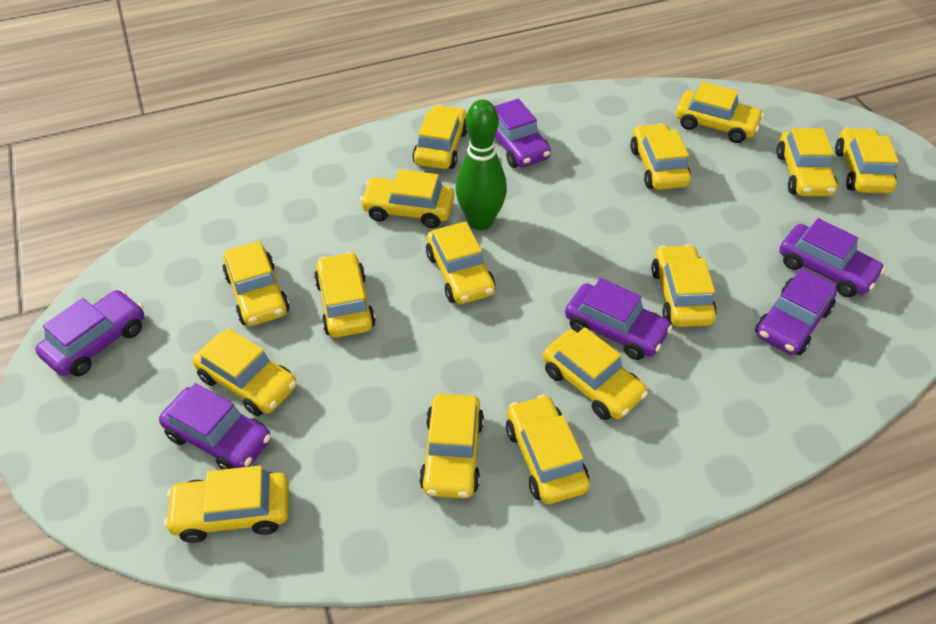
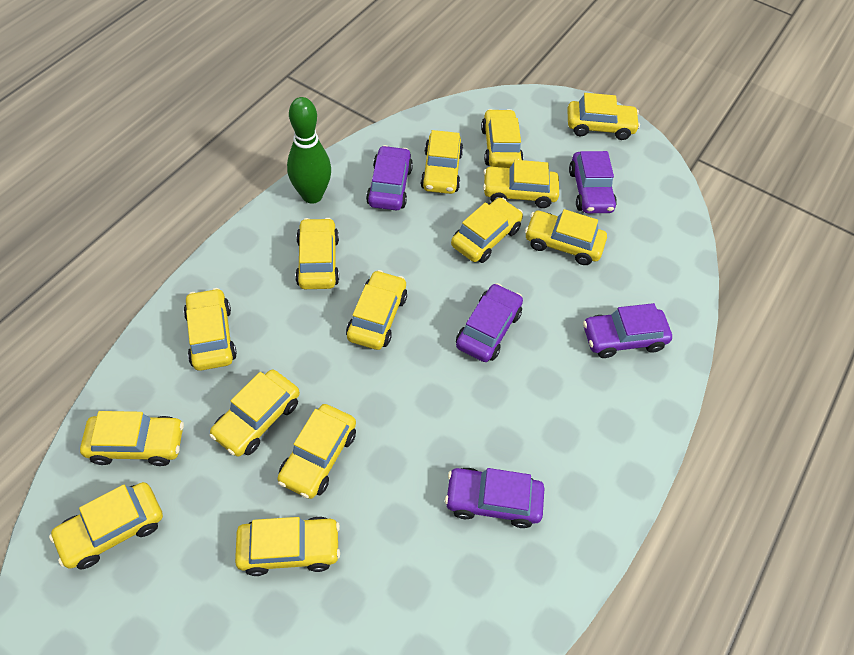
purple car: [35,290,144,377] [159,383,271,470] [494,99,551,168] [565,278,672,360] [755,268,837,355] [779,218,885,297] = 6 -> [366,145,413,210] [445,468,544,528] [456,283,523,362] [569,151,617,213] [583,303,672,358] = 5
yellow car: [164,466,289,543] [193,328,297,416] [223,241,290,326] [314,252,376,338] [360,169,454,228] [413,105,468,169] [419,394,484,499] [426,221,496,304] [506,394,590,504] [543,327,648,420] [630,123,691,190] [651,245,717,327] [676,82,764,143] [776,128,837,196] [835,128,899,194] = 15 -> [49,482,163,569] [80,411,184,466] [184,288,237,371] [209,370,300,457] [235,516,340,576] [277,404,356,499] [295,218,339,289] [346,270,407,350] [420,130,463,194] [451,198,523,263] [481,109,523,168] [483,160,559,208] [525,209,607,265] [567,93,640,140] = 14

